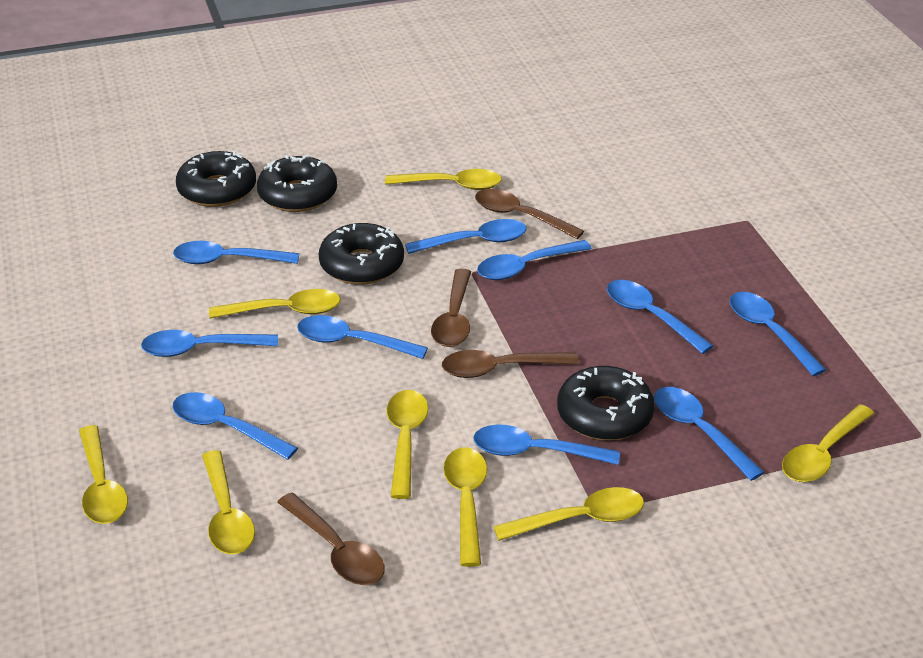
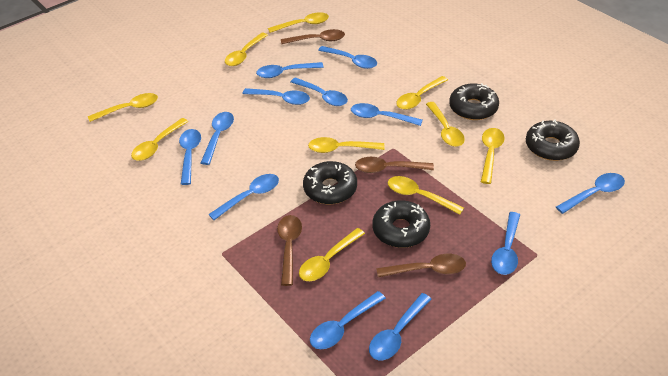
blue spoon: [141,330,278,357] [173,241,299,264] [173,392,298,460] [297,315,428,359] [405,219,527,254] [473,425,620,465] [477,240,592,280] [607,280,713,354] [654,387,764,481] [730,292,826,376] = 10 -> [179,129,201,185] [201,112,234,165] [208,174,279,220] [242,88,310,105] [256,62,324,78] [290,77,348,106] [310,291,386,349] [318,46,377,69] [351,103,422,126] [369,293,431,360] [491,212,520,275] [556,173,625,214] = 12
yellow spoon: [79,425,128,524] [202,450,255,555] [209,289,341,318] [385,169,502,190] [387,390,428,499] [443,447,487,567] [493,487,644,541] [782,404,875,482] = 8 -> [88,93,158,122] [131,118,189,161] [225,33,268,66] [268,12,329,33] [299,228,365,281] [308,137,385,153] [388,176,464,215] [396,76,448,110] [426,102,465,147] [481,128,504,184] = 10

